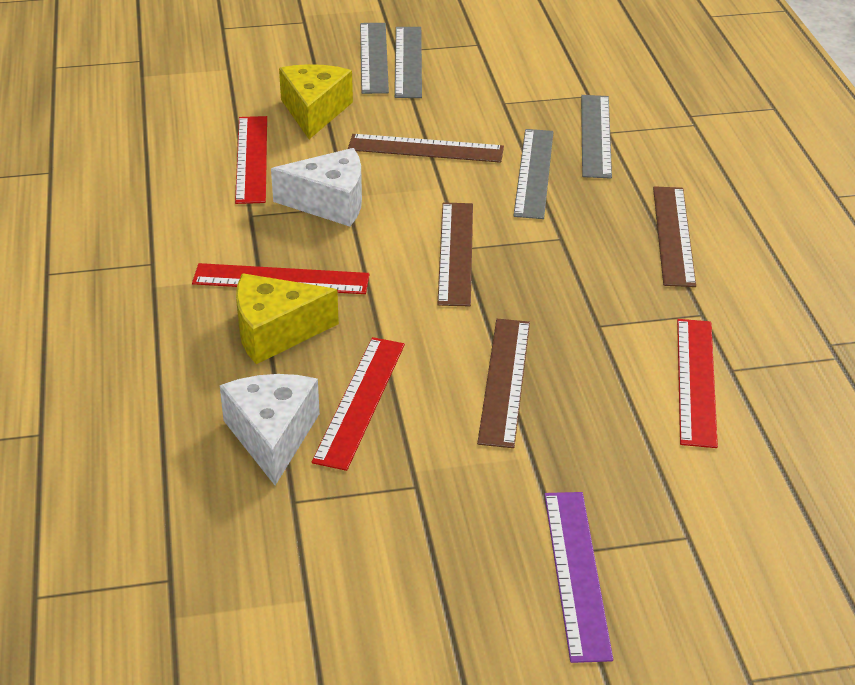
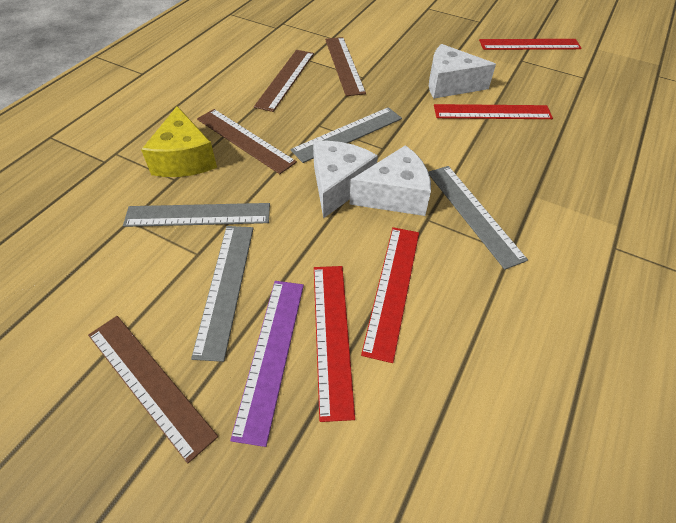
white cheese: [220,374,320,485] [271,148,362,226] = 2 -> [313,141,378,219] [350,145,431,216] [429,44,496,99] = 3
yellow cheese: [236,273,339,364] [279,64,353,139] = 2 -> [141,106,217,177] = 1

